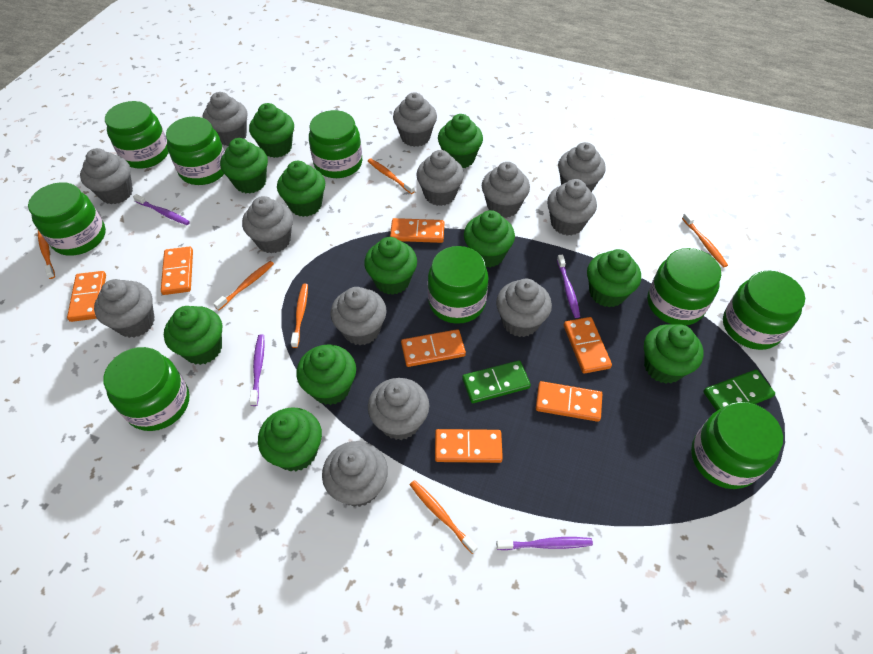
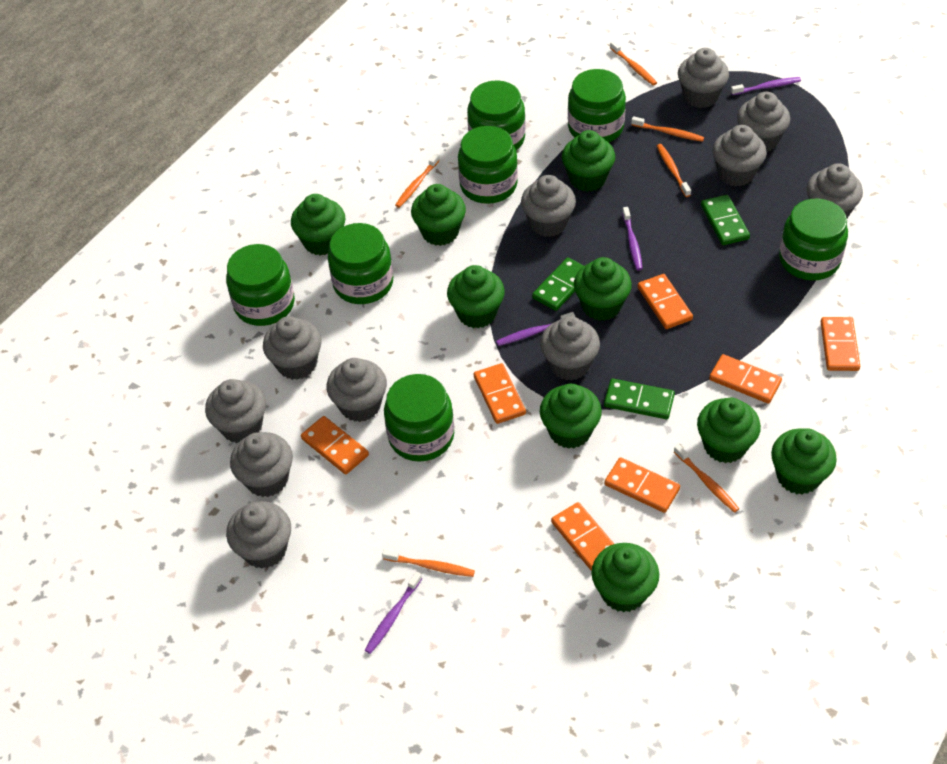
green cupcake: [164,306,222,365] [220,138,268,194] [249,103,294,158] [258,407,322,471] [277,161,325,217] [296,344,356,405] [364,237,417,295] [438,114,483,168] [464,210,515,267] [587,249,641,307] [644,324,704,384] = 11 -> [291,194,345,255] [411,184,466,246] [447,265,505,328] [540,384,602,449] [562,130,615,192] [574,257,632,321] [591,543,659,612] [697,398,761,463] [771,428,837,495] = 9
green domino: [462,360,531,403] [703,370,775,411] = 2 -> [532,257,584,311] [604,379,675,419] [701,195,750,245] = 3
green jar: [28,182,106,256] [104,347,190,431] [105,101,169,169] [166,117,225,185] [309,110,362,178] [428,246,489,324] [647,248,721,326] [691,402,783,489] [723,271,805,350] = 9 -> [226,244,295,326] [328,223,393,304] [384,374,454,462] [458,126,518,204] [467,80,525,150] [568,69,626,142] [779,199,848,280] = 7
grey cupcake: [80,148,133,204] [94,279,155,338] [203,92,247,146] [242,196,293,253] [322,441,388,507] [331,287,387,345] [368,378,429,440] [393,92,437,147] [416,150,464,206] [482,162,530,218] [496,279,552,337] [547,179,597,236] [558,142,606,192] = 13 -> [205,379,266,443] [226,501,291,569] [230,432,293,497] [263,316,322,380] [327,358,387,422] [521,175,576,237] [540,316,600,380] [678,48,729,108] [712,125,767,187] [737,92,790,152] [807,163,863,218] = 11

